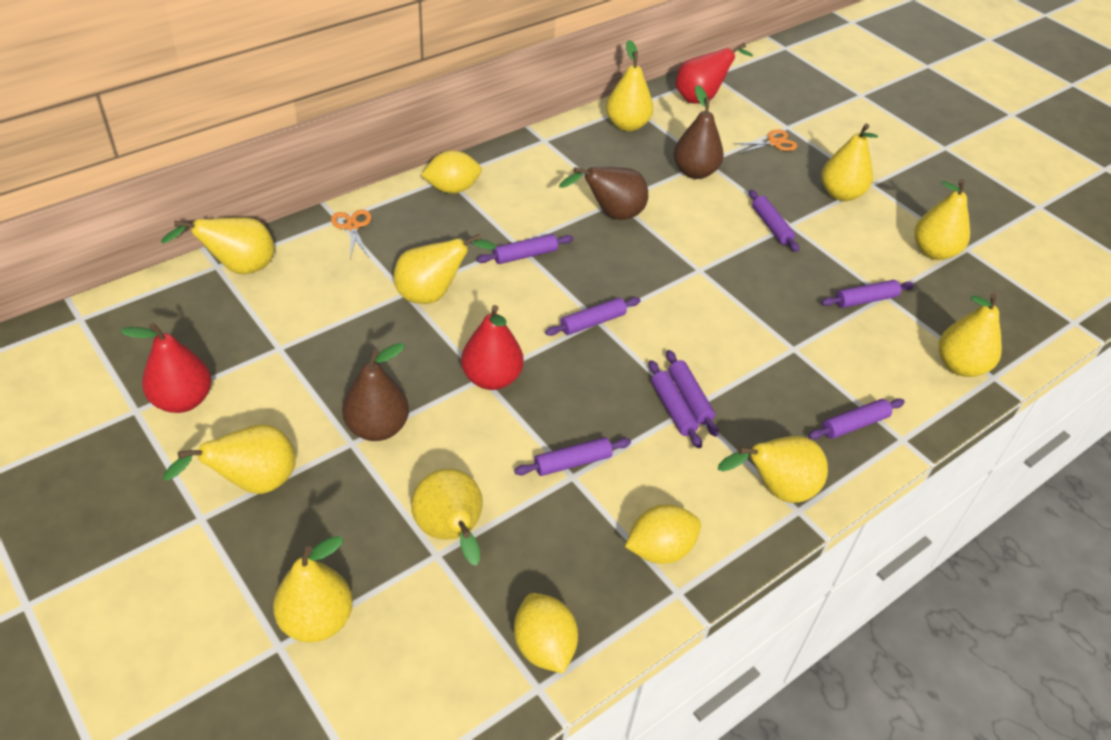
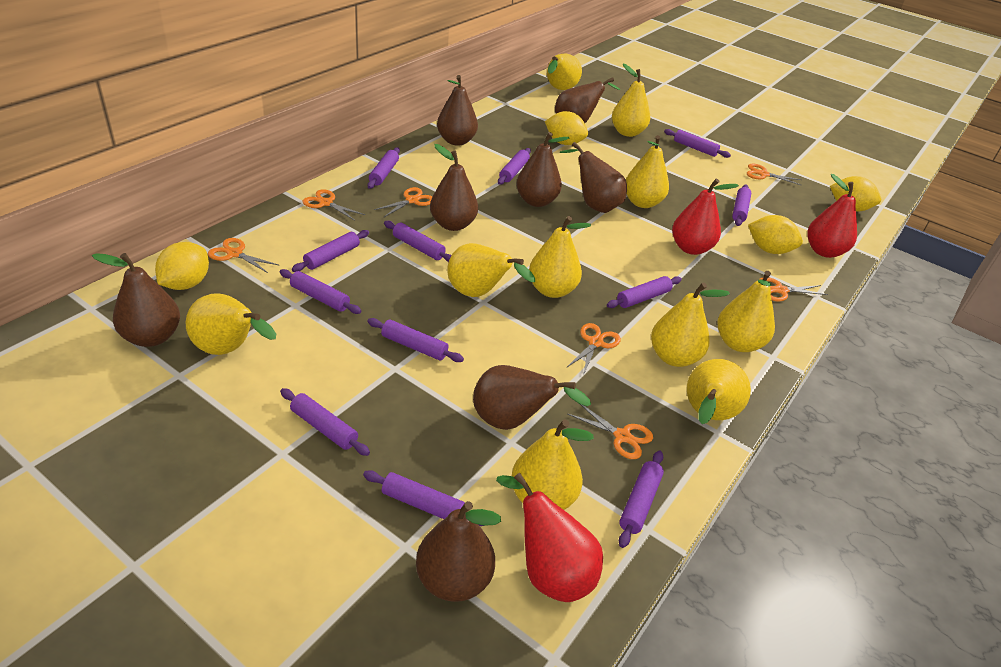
brown pear: [342,343,409,441] [559,167,648,220] [674,85,724,179] = 3 -> [92,253,180,347] [416,501,501,602] [430,144,478,231] [437,75,478,145] [473,365,591,430] [516,132,569,207] [555,77,620,123] [560,142,627,213] = 8
orange scissors: [331,209,371,259] [733,129,797,153] = 2 -> [208,238,279,273] [302,189,365,221] [374,187,432,217] [566,323,621,376] [568,404,653,459] [747,163,802,185] [759,277,828,301] = 7
purple rolling pin: [477,234,573,264] [514,437,631,476] [545,297,641,336] [649,360,702,448] [666,350,719,437] [749,190,799,252] [808,398,905,439] [821,280,914,308] = 8 -> [280,269,361,314] [280,388,370,456] [292,230,369,272] [363,470,483,526] [367,318,464,362] [368,148,400,189] [384,221,451,262] [498,148,531,185] [607,276,682,308] [619,451,664,548] [664,129,731,158] [732,185,751,226] = 12
yellow lemon: [421,150,482,193] [514,593,578,674] [625,504,701,564] = 3 -> [155,242,209,290] [545,111,588,145] [748,215,803,254] [830,176,881,212] = 4

